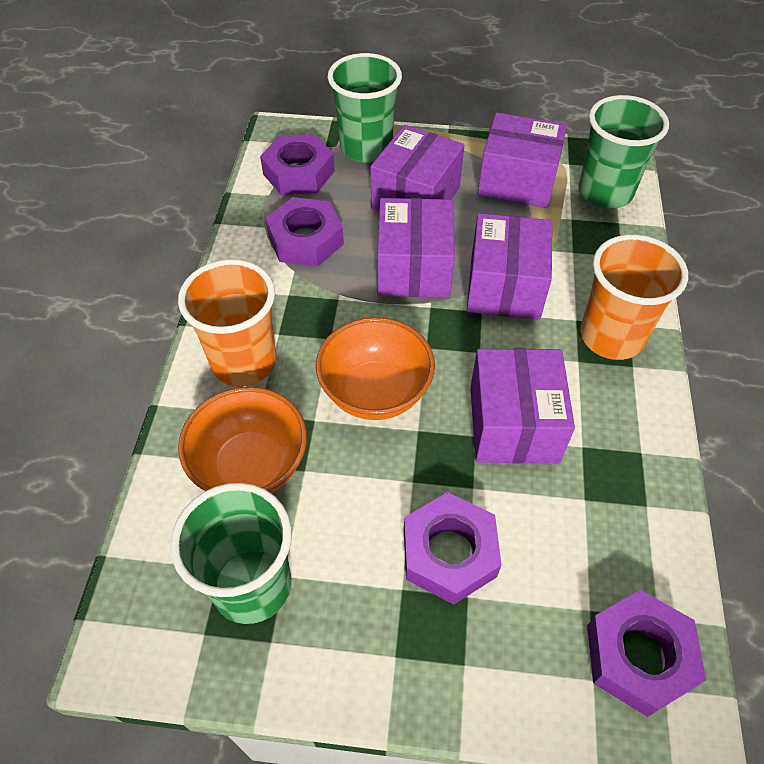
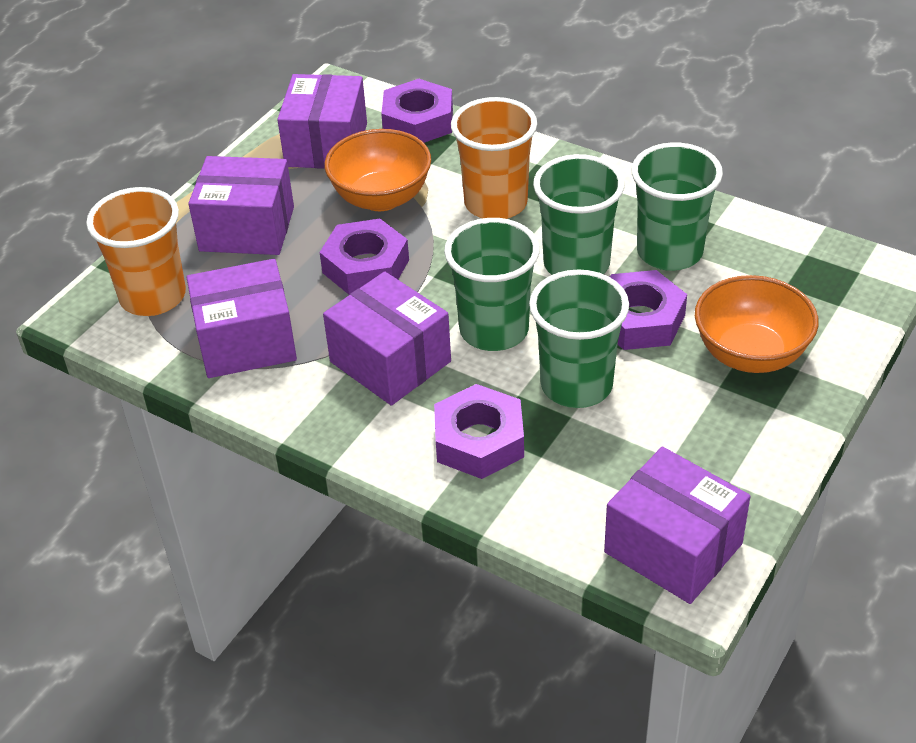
green cup: [170,483,292,624] [328,53,402,163] [579,95,669,209] = 3 -> [444,218,540,351] [529,269,629,408] [533,154,625,275] [631,142,723,271] = 4

